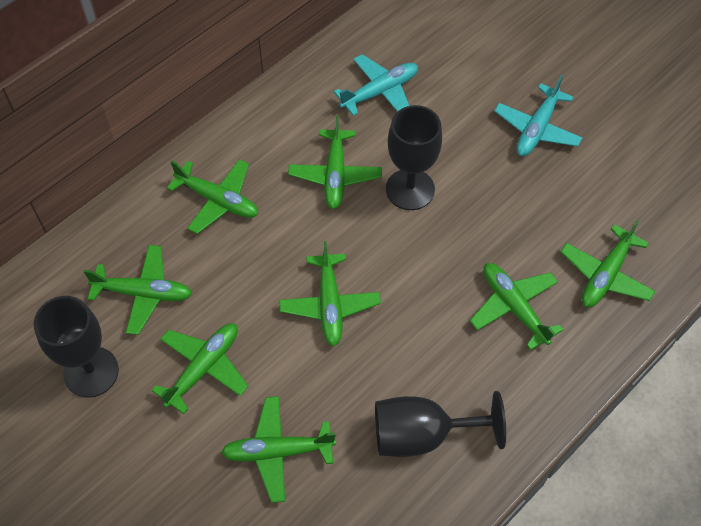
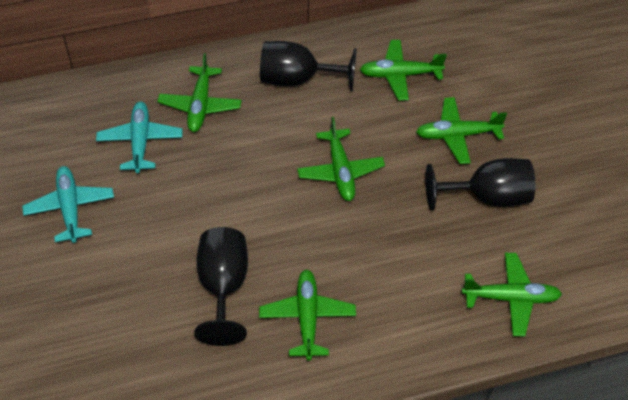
green plane: [83,245,192,335] [152,323,248,414] [167,159,258,234] [221,396,336,503] [279,241,381,346] [288,115,382,209] [470,263,563,350] [561,220,655,307] = 8 -> [157,53,242,132] [259,269,356,360] [297,117,385,201] [360,40,447,101] [416,97,507,164] [462,253,562,337] = 6

